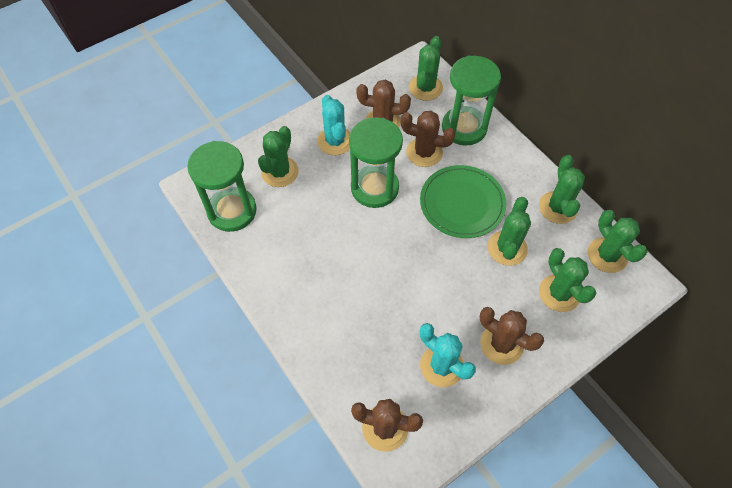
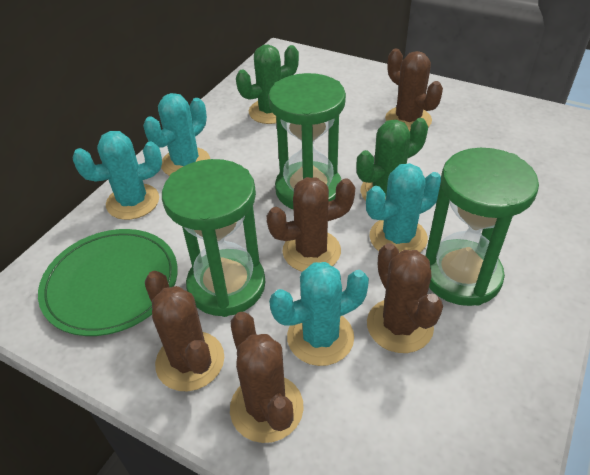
brown cactus: [351,399,423,452] [356,80,411,128] [400,111,456,167] [480,307,544,365] = 4 -> [145,271,224,391] [230,312,304,443] [266,177,355,272] [367,243,443,353] [385,49,443,131] = 5
green cactus: [258,126,298,187] [409,36,443,101] [487,197,531,266] [539,155,585,224] [539,248,596,312] [588,210,647,273] = 6 -> [236,44,299,124] [357,118,428,201] = 2
turquoise cactus: [317,95,350,155] [420,323,476,387] = 2 -> [72,131,162,220] [143,93,210,176] [269,262,369,366] [366,163,441,253] = 4

